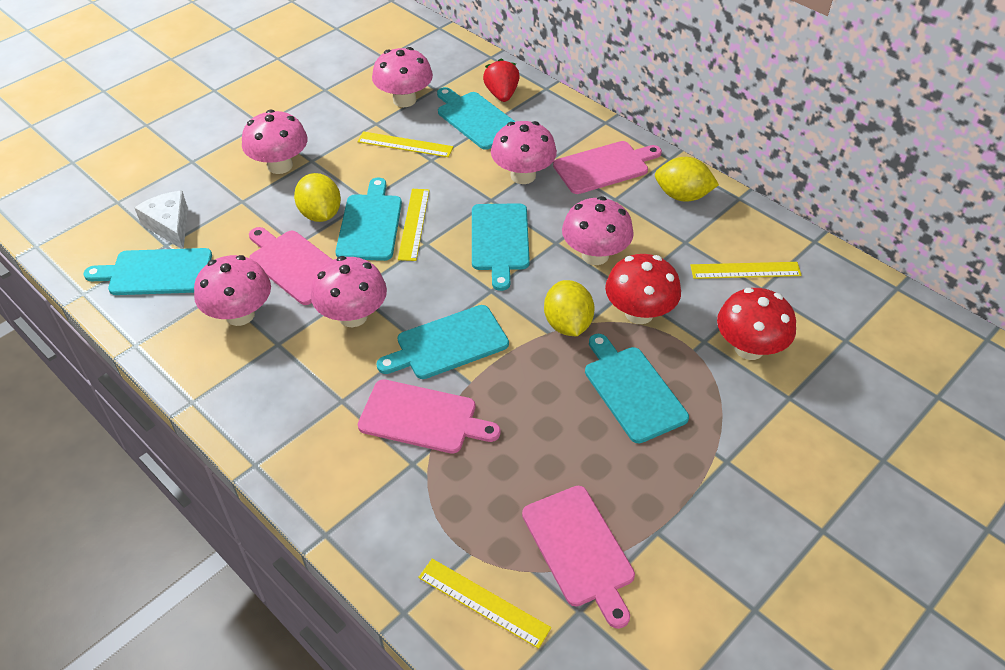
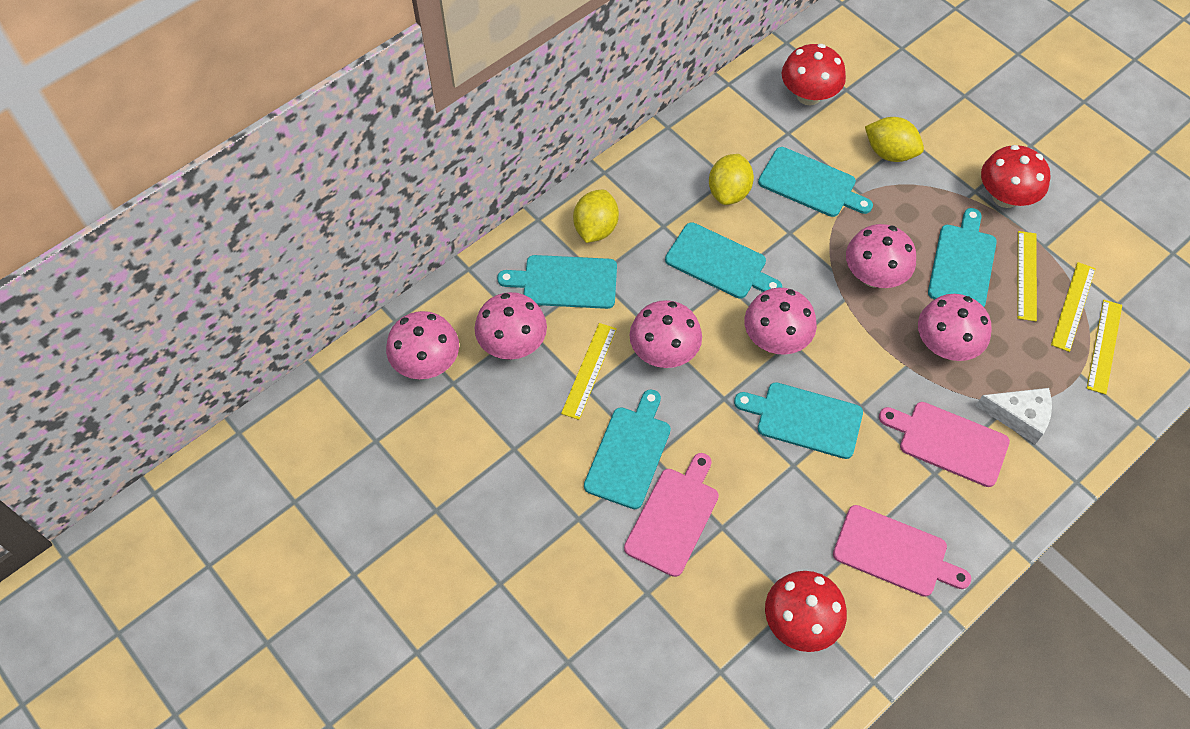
pink cutting board: [249,227,333,305] [358,379,501,454] [522,486,635,629] [553,141,662,194] = 4 -> [624,453,719,577] [833,505,971,597] [879,402,1010,487] = 3
red mushroom: [605,254,681,324] [717,288,796,360] = 2 -> [765,571,847,652] [782,44,846,105] [981,145,1050,208] = 3
red strawberry: [483,59,520,102] = 1 -> none = 0

